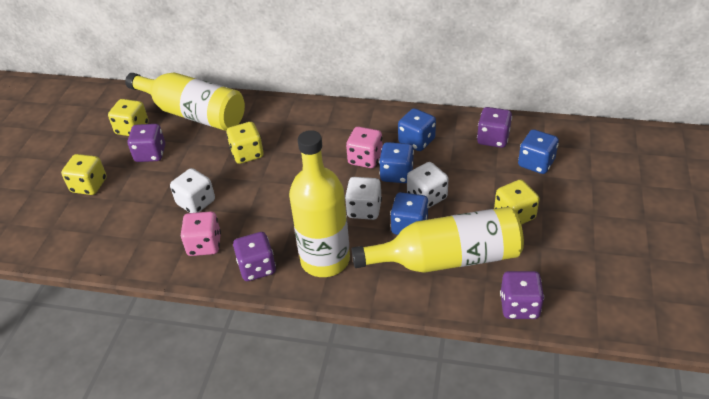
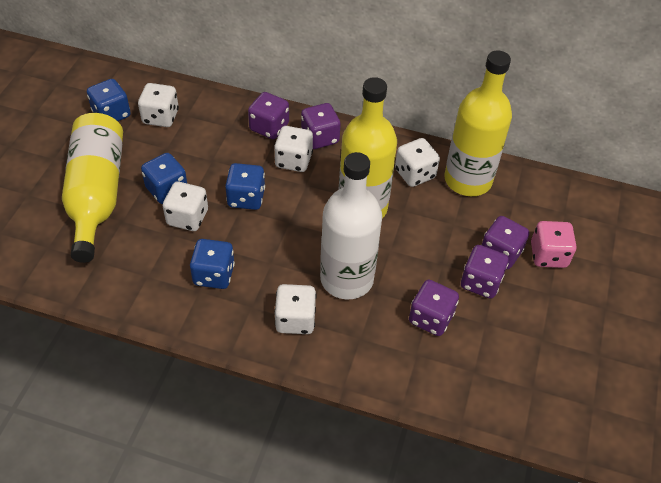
pink dice: [181,211,221,256] [346,127,383,168] = 2 -> [531,221,577,268] = 1
purple dice: [127,124,165,162] [233,232,276,281] [477,107,512,148] [500,271,544,319] = 4 -> [248,92,289,139] [301,103,341,149] [409,280,459,336] [461,245,509,298] [482,216,529,269] = 5
white bottle: none = 0 -> [320,152,382,299] = 1
white dice: [170,168,215,213] [345,177,382,220] [407,162,449,208] = 3 -> [138,83,179,127] [163,181,208,231] [274,126,313,172] [274,284,317,334] [395,138,440,187] = 5
yellow dice: [61,154,107,195] [108,99,149,136] [226,122,264,164] [494,180,539,225] = 4 -> none = 0

